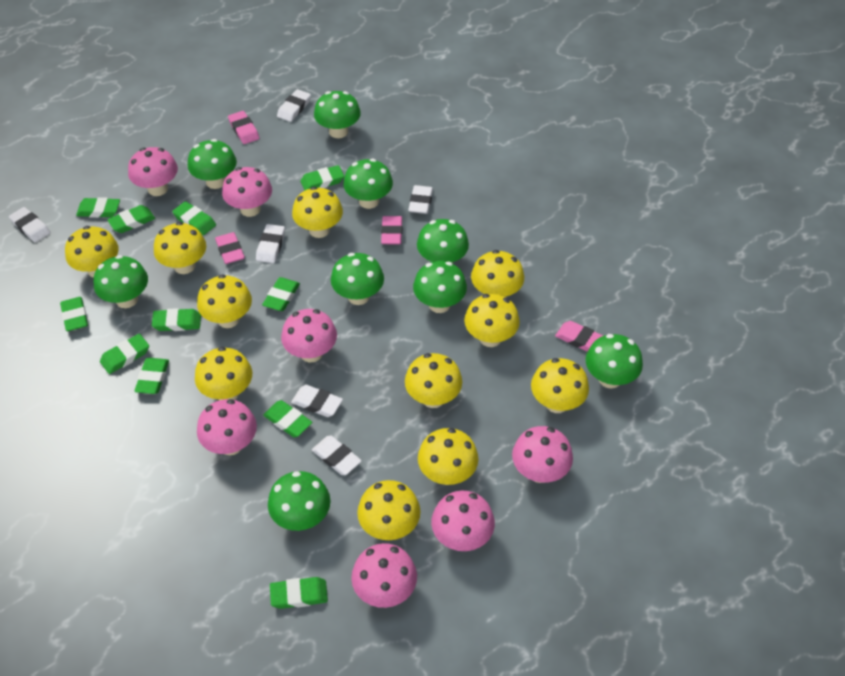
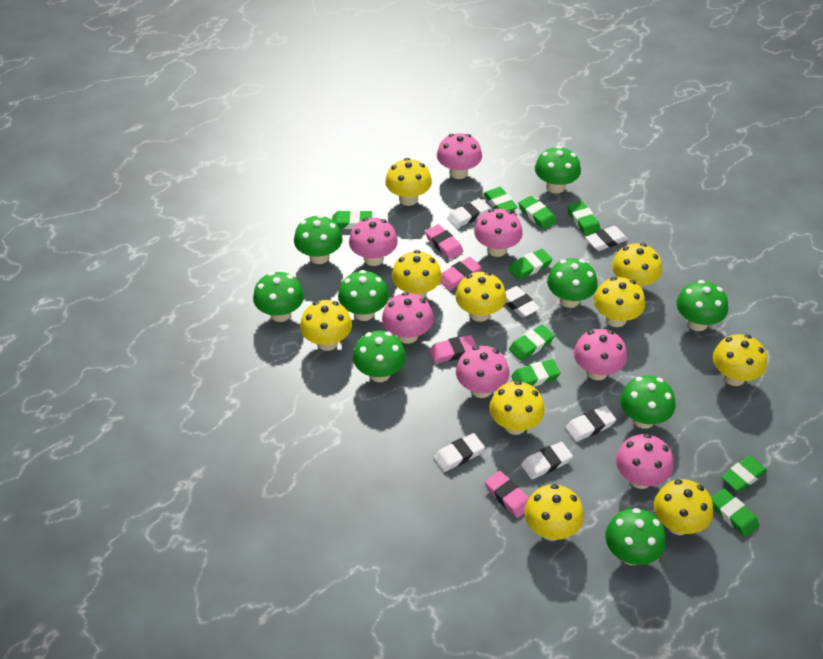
green eraser: [60,297,88,331] [76,197,120,218] [100,334,149,374] [107,205,155,233] [134,358,169,394] [152,308,201,331] [172,201,216,235] [262,277,300,311] [263,400,312,437] [270,577,328,609] [300,165,344,190] = 11 -> [332,210,372,229] [483,187,518,211] [508,249,553,280] [509,325,555,361] [511,359,561,387] [518,196,557,229] [567,201,601,236] [711,488,759,537] [721,456,767,492] = 9
yellow mushroom: [65,226,119,278] [154,222,206,274] [195,347,252,400] [197,274,252,328] [292,187,343,238] [357,480,420,540] [405,353,462,408] [418,428,479,485] [464,294,520,347] [471,250,524,298] [531,358,589,413] = 11 -> [300,300,352,351] [385,158,432,206] [392,250,442,298] [455,272,506,322] [489,381,545,435] [524,484,584,541] [594,277,645,327] [612,243,662,290] [654,479,713,535] [713,334,767,386] = 10

